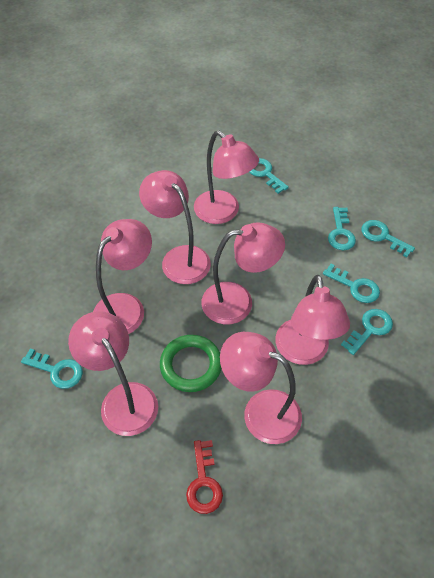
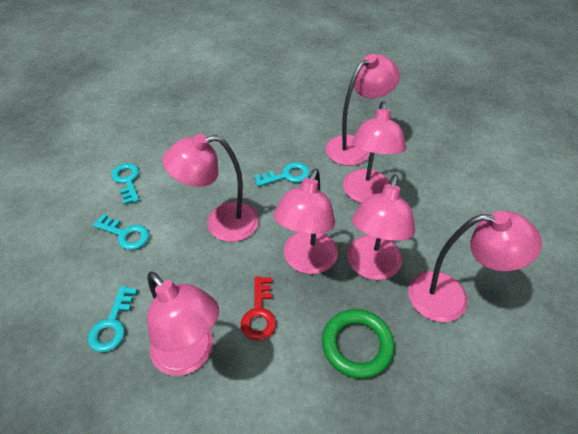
turquoise key: [21,349,83,389] [249,158,289,194] [323,264,380,303] [328,207,356,250] [341,309,393,355] [361,220,415,257] = 6 -> [88,286,138,352] [92,214,149,250] [111,163,139,205] [254,162,310,187] = 4

